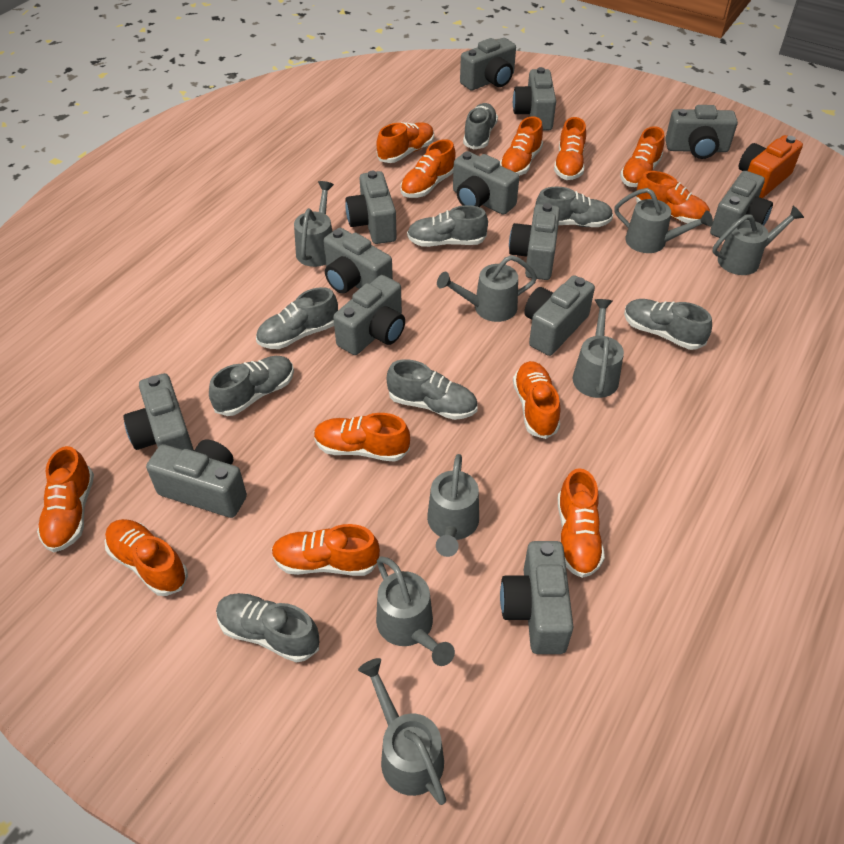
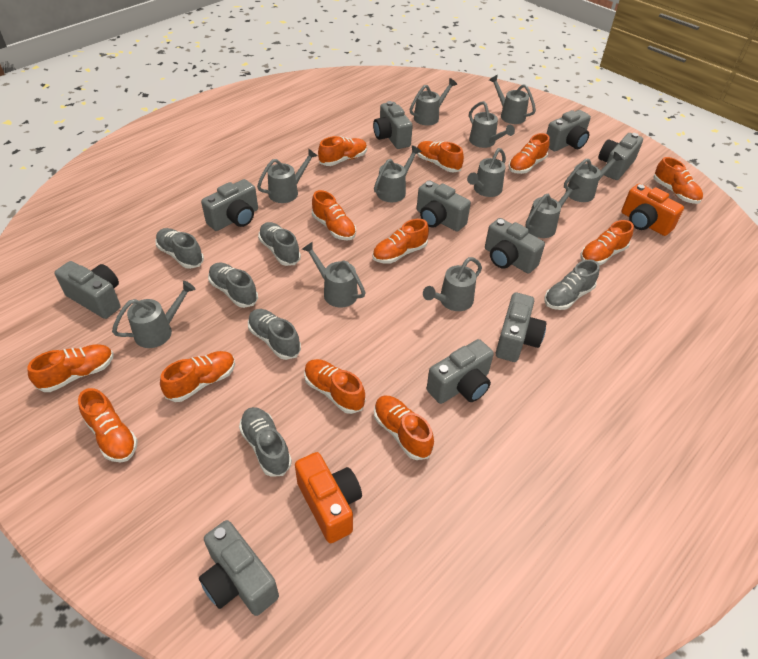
grey camera: [123,373,194,451] [146,440,247,518] [324,228,393,294] [333,275,405,355] [345,171,397,244] [453,151,519,215] [460,38,516,90] [500,541,573,654] [509,203,560,280] [513,67,556,131] [524,275,595,356] [665,105,738,159] [710,171,773,238] = 13 -> [54,261,121,319] [199,520,279,616] [201,179,258,231] [373,101,413,149] [417,180,471,232] [426,339,494,404] [485,218,545,273] [496,292,546,362] [546,110,591,151] [598,133,643,180] = 10
grey shoe: [209,356,294,416] [216,593,319,663] [256,287,338,349] [387,359,478,420] [407,205,488,247] [463,103,498,150] [535,187,613,227] [624,299,712,350] = 8 -> [155,228,204,269] [208,263,258,308] [239,407,292,477] [248,309,301,360] [258,222,301,266] [544,260,600,310] = 6
grey watering can: [294,181,334,267] [358,658,446,805] [376,556,455,666] [427,454,479,557] [437,255,537,322] [573,299,624,398] [614,188,713,253] [712,206,804,275] = 8 -> [112,281,196,348] [257,148,318,203] [302,242,366,308] [374,145,422,202] [410,78,457,125] [423,257,482,311] [467,148,506,197] [469,101,515,148] [489,75,536,124] [525,181,579,238] [564,152,623,202] = 11
orange camera: [739,135,803,198] = 1 -> [295,452,362,543] [621,184,684,236] = 2

